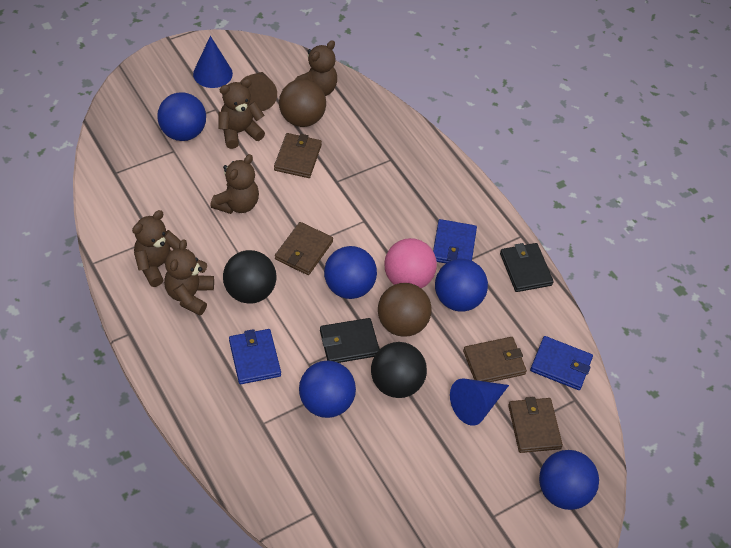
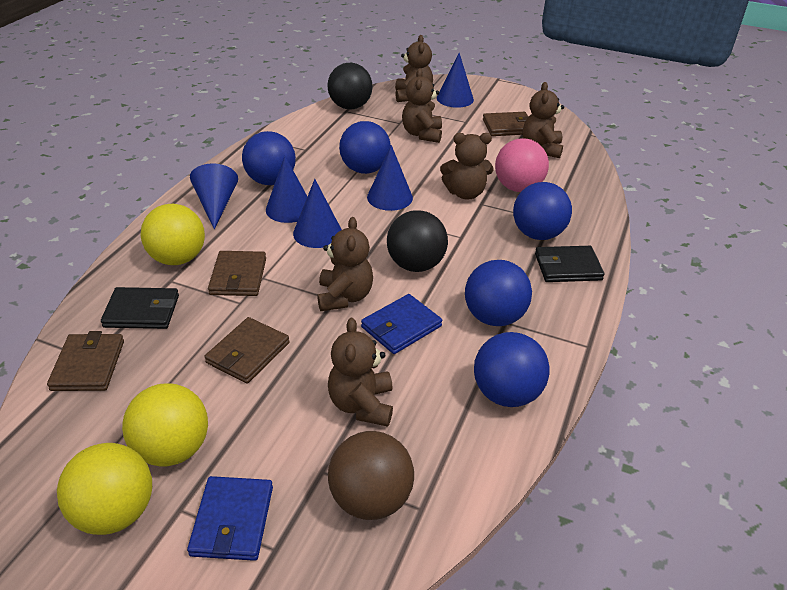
blue cone: [193,36,233,88] [450,378,509,426] = 2 -> [190,163,238,229] [266,156,307,223] [293,179,342,248] [367,145,413,211] [437,53,474,108] = 5
blue wallet: [229,329,281,384] [433,219,477,263] [530,336,593,390] = 3 -> [187,476,273,561] [361,294,442,354] = 2
brown ball: [279,79,326,127] [378,283,432,337] = 2 -> [328,431,414,520] = 1
brown cone: [240,72,277,111] = 1 -> none = 0
brown teddy bear: [132,210,181,287] [164,239,214,316] [210,154,259,214] [218,79,265,149] [295,40,337,96] = 5 -> [317,217,373,311] [328,318,393,427] [395,35,433,102] [402,69,442,143] [440,133,493,200] [522,82,564,158] = 6
yellow ball: none = 0 -> [57,443,152,535] [122,383,208,467] [141,204,205,265] = 3

